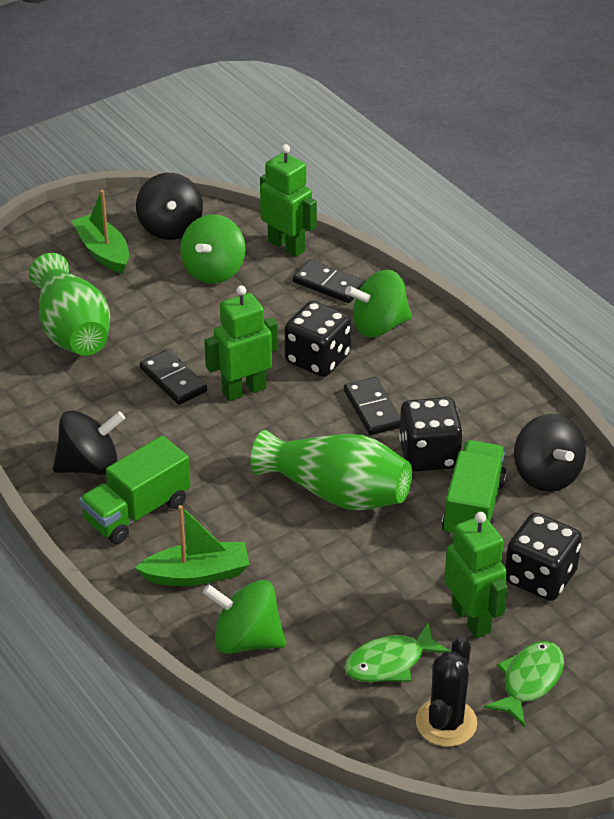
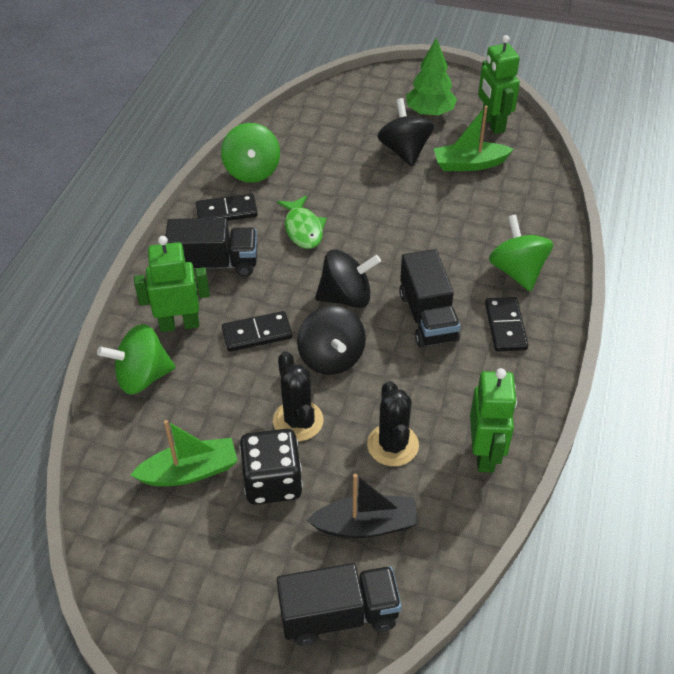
black boat: none = 0 -> [307,474,419,538] = 1
black cactus: [416,636,477,747] = 1 -> [273,351,323,441] [367,381,419,466] = 2
black dice: [285,301,351,377] [399,397,463,472] [505,513,582,601] = 3 -> [239,429,303,505] = 1
black truck: none = 0 -> [165,218,257,277] [277,563,402,646] [399,249,460,348] = 3
green fish: [344,622,451,682] [484,641,564,727] = 2 -> [277,195,327,249] = 1
green tree: none = 0 -> [406,38,457,116] = 1
green truck: [79,436,190,544] [442,440,507,537] = 2 -> none = 0
green vase: [29,253,110,356] [251,430,412,510] = 2 -> none = 0

